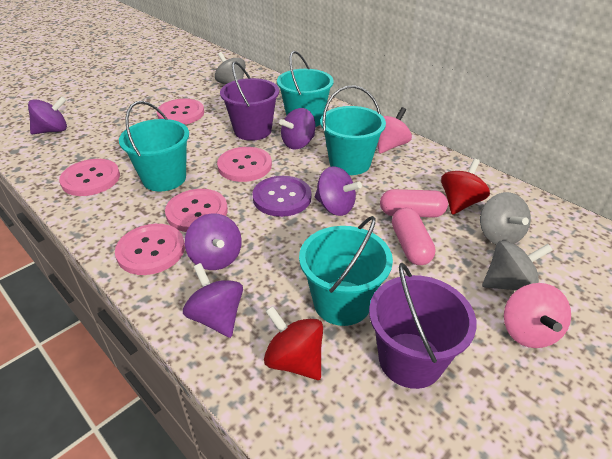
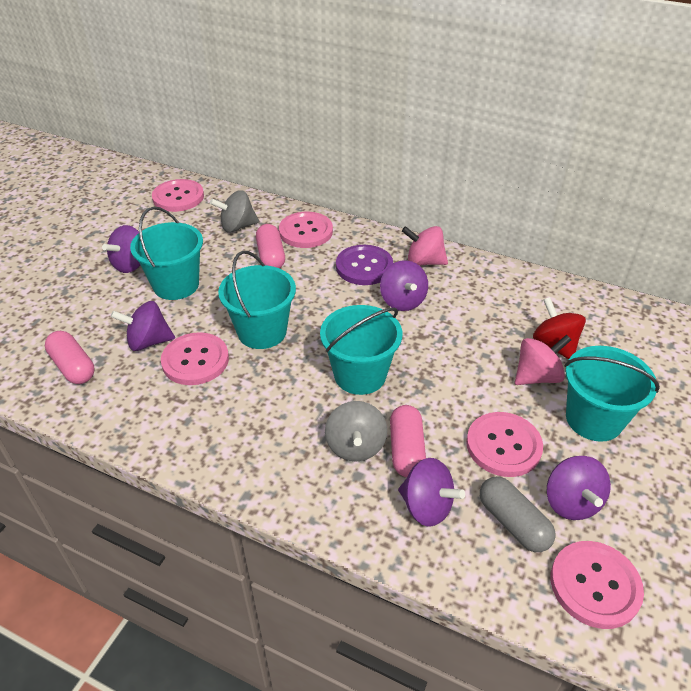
grey capsule: none = 0 -> [480,477,555,552] = 1
grey spinning top: [215,52,246,84] [480,192,531,244] [482,240,552,290] = 3 -> [210,190,259,233] [325,401,387,462] = 2
pink capsule: [380,189,448,218] [392,208,435,265] = 2 -> [45,331,95,384] [256,224,285,269] [390,405,426,477] = 3
purple bucket: [220,61,279,141] [369,263,477,389] = 2 -> none = 0
red spinning top: [264,306,323,380] [441,159,490,215] = 2 -> [533,297,586,359] = 1

